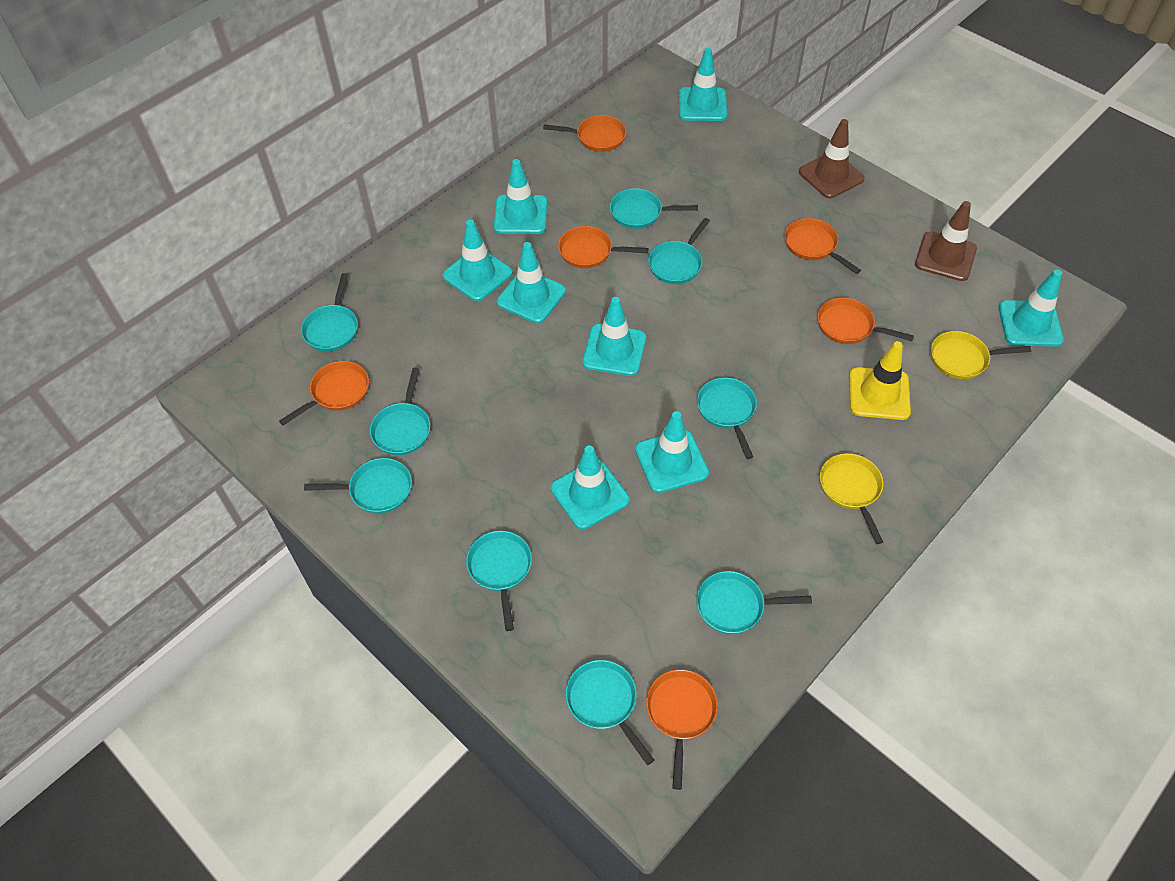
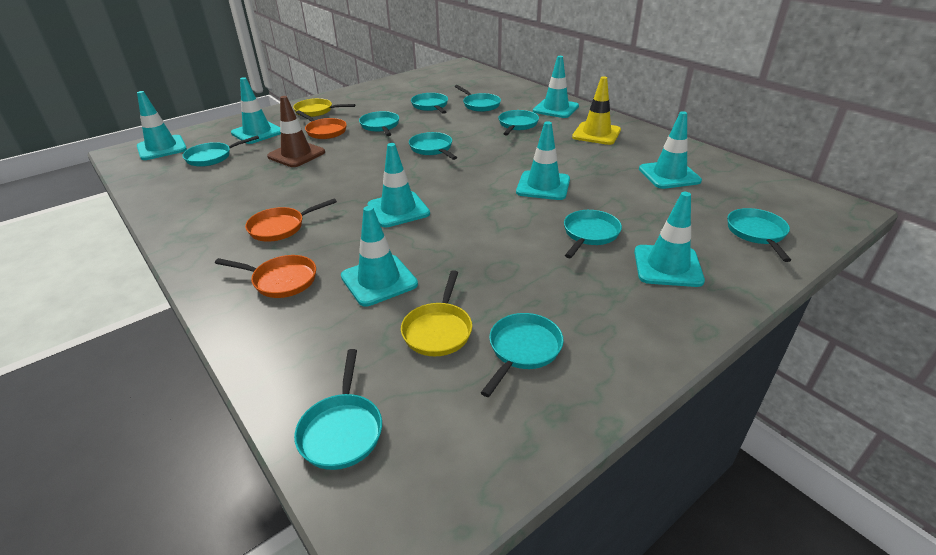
brown traffic cone: [799,119,865,198] [915,201,977,281] = 2 -> [267,96,325,167] = 1
orange pan: [279,361,369,426] [543,115,626,152] [558,226,649,268] [646,669,718,790] [785,218,861,274] [818,298,914,344] = 6 -> [215,255,316,298] [245,198,337,242] [296,110,347,139] = 3
turquoise pan: [301,273,358,352] [304,458,412,514] [370,368,430,455] [466,531,532,631] [566,660,654,765] [610,188,698,229] [648,218,710,284] [696,571,812,634] [697,377,757,459] = 9 -> [182,135,259,167] [294,349,382,470] [359,111,399,136] [409,132,457,160] [411,93,448,114] [455,85,501,112] [481,313,564,397] [499,110,539,135] [564,210,622,258] [727,208,791,262] = 10

